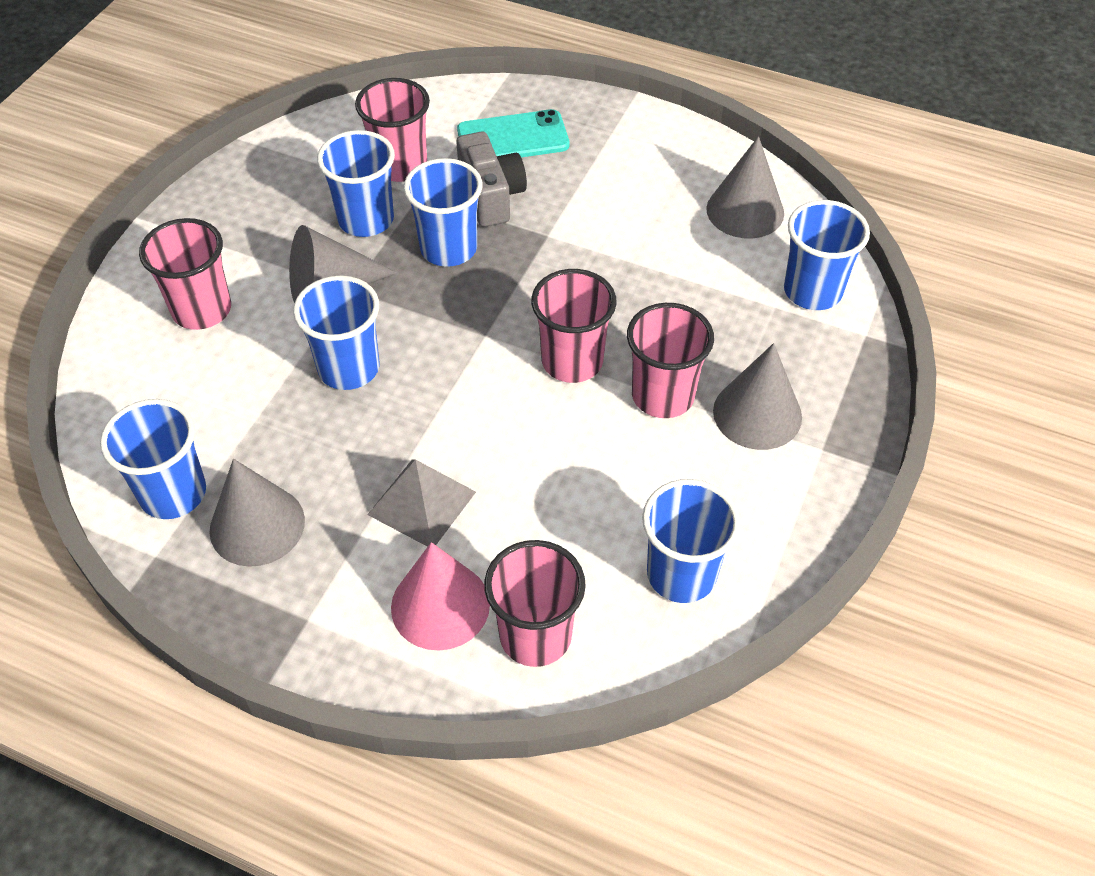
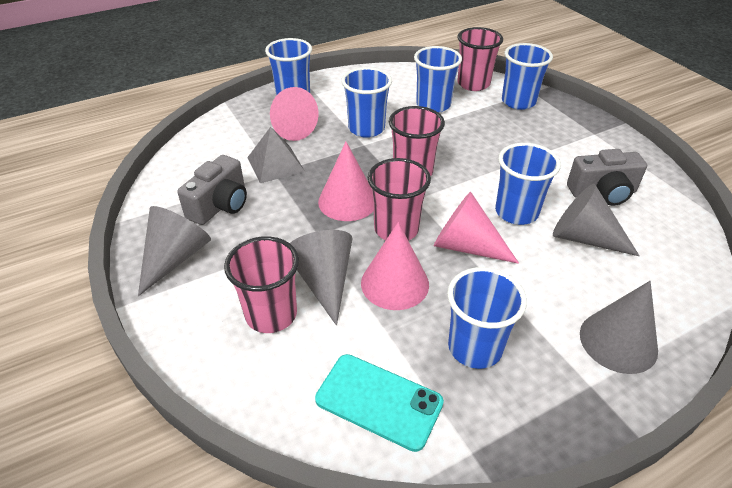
grey camera: [456,132,527,227] = 1 -> [177,155,247,225] [567,149,647,206] = 2
pink cone: [391,542,490,651] = 1 -> [270,87,319,141] [318,142,374,221] [361,222,429,310] [434,191,519,264] = 4
pink cup: [139,218,231,330] [355,78,430,182] [484,540,586,667] [531,269,617,383] [627,303,714,418] = 5 -> [224,236,299,333] [367,158,431,241] [389,106,445,177] [457,27,503,91] = 4

